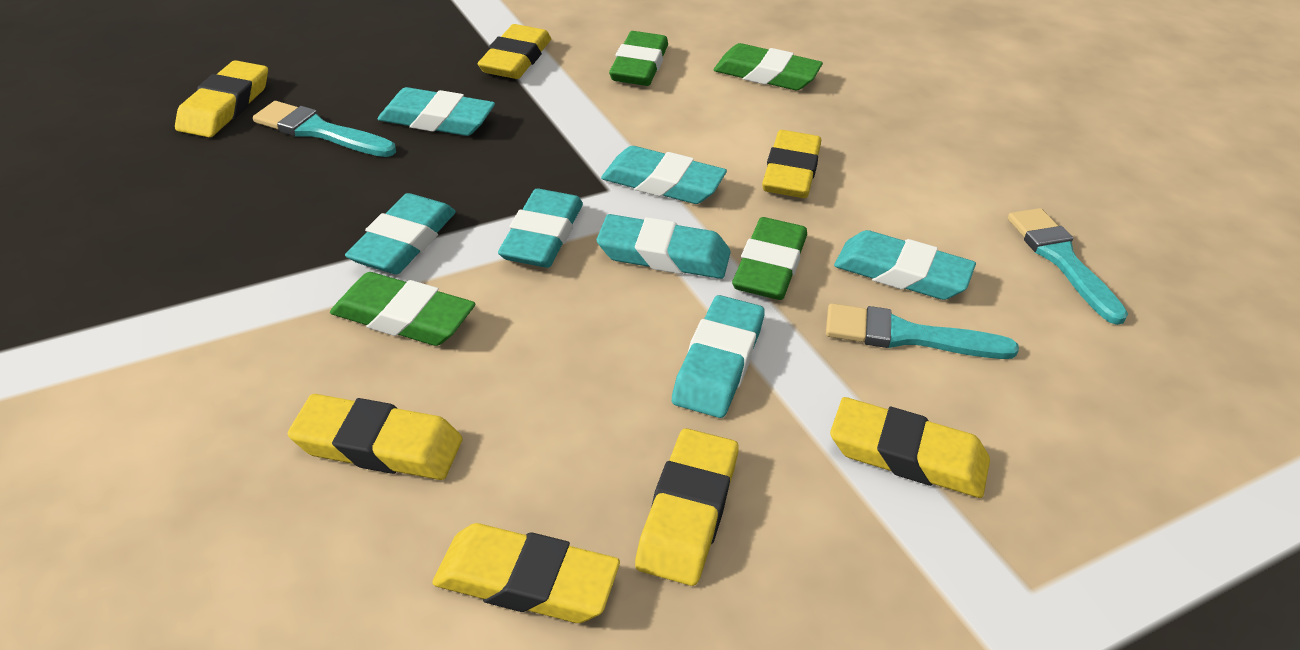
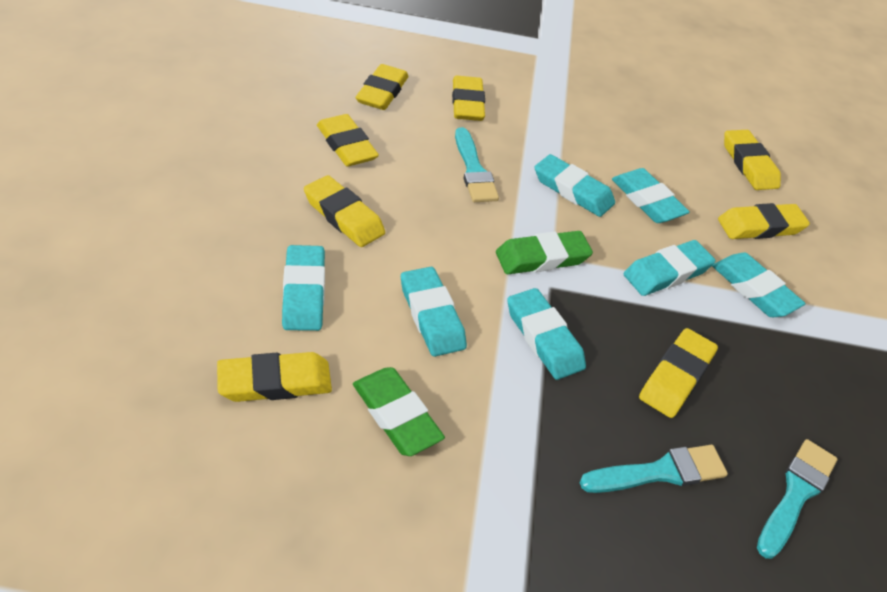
green eraser: [330,272,475,346] [609,31,668,86] [714,43,823,90] [732,217,807,300] = 4 -> [353,367,445,456] [496,231,593,274] = 2
yellow eraser: [175,60,268,137] [288,394,462,480] [432,523,620,623] [478,24,551,79] [635,428,738,586] [762,130,821,198] [830,397,990,498] = 7 -> [217,352,332,402] [304,175,385,247] [317,114,379,166] [356,64,408,110] [452,76,485,121] [639,328,718,418] [718,203,810,239] [724,130,781,190] = 8

